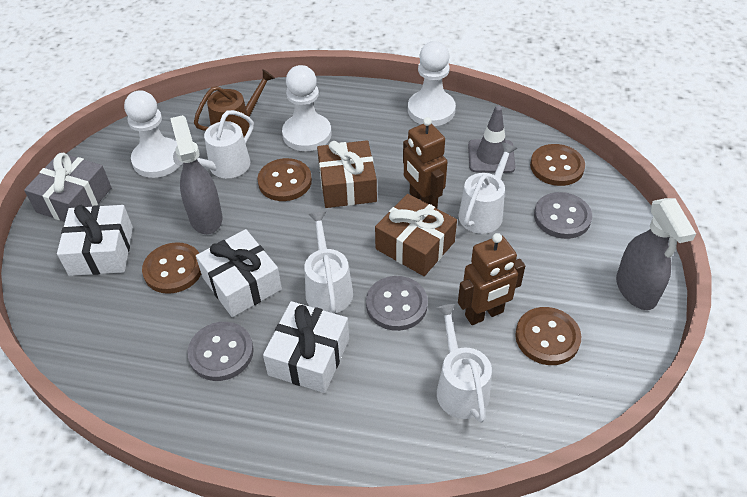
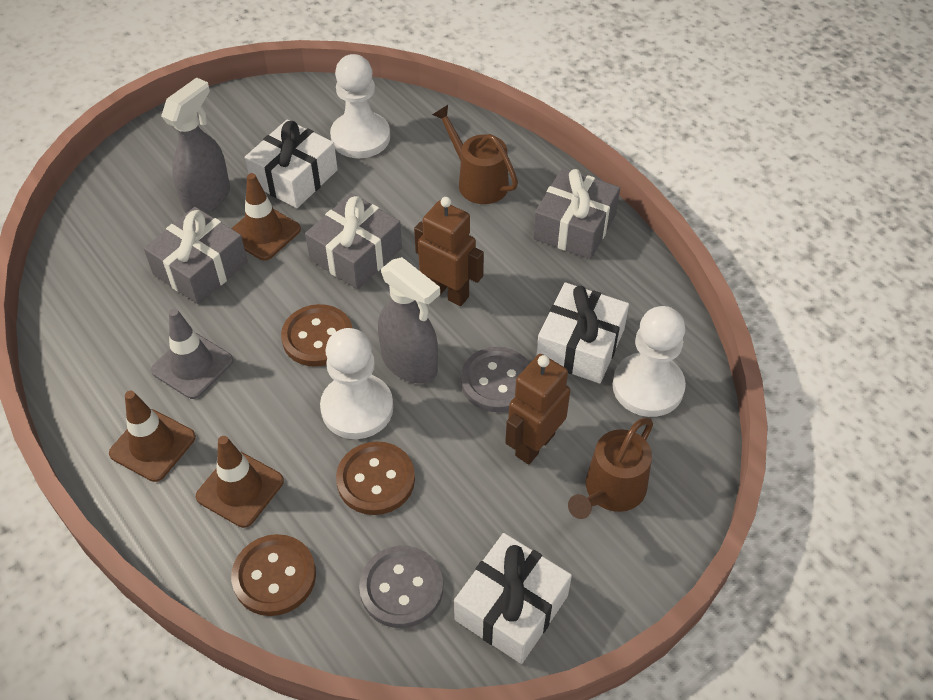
brown button: [142,242,201,294] [257,158,312,201] [515,307,581,365] [530,144,585,186] = 4 -> [231,534,316,616] [281,304,352,367] [336,441,415,515] = 3
brown gift: [317,140,377,208] [375,194,457,276] = 2 -> none = 0
brown traffic cone: none = 0 -> [109,391,196,482] [196,436,284,528] [231,173,301,261] = 3
brown watering can: [194,69,275,137] = 1 -> [432,105,518,204] [568,418,653,519] = 2
grey button: [187,322,254,381] [366,276,428,331] [534,192,592,239] = 3 -> [359,546,443,628] [461,347,530,412] = 2
grey gift: [24,153,112,222] = 1 -> [144,207,248,304] [305,193,402,289] [533,168,620,259] = 3
white watering can: [173,110,254,178] [304,212,353,314] [436,304,492,423] [458,142,517,234] = 4 -> none = 0

